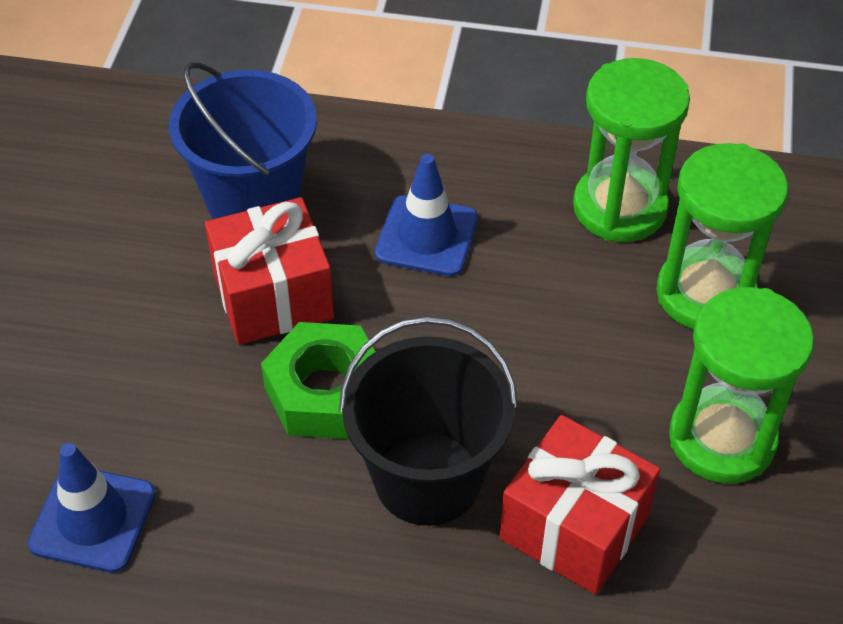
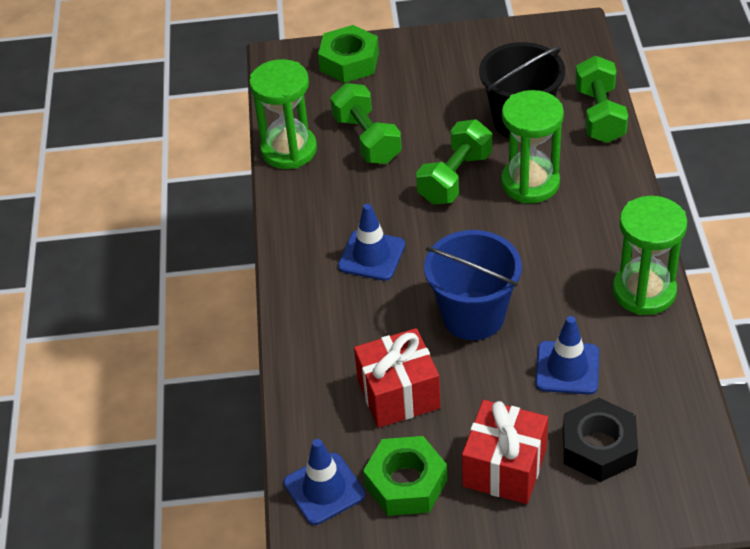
black nut: none = 0 -> [563,398,638,482] = 1
blue traffic cone: [28,443,156,573] [375,154,478,276] = 2 -> [284,439,365,525] [338,204,405,281] [535,316,599,395] = 3
green dumbbell: none = 0 -> [330,83,402,164] [416,119,492,204] [575,56,628,143] = 3
green nut: [261,322,375,439] = 1 -> [318,25,379,83] [363,436,447,516] = 2

